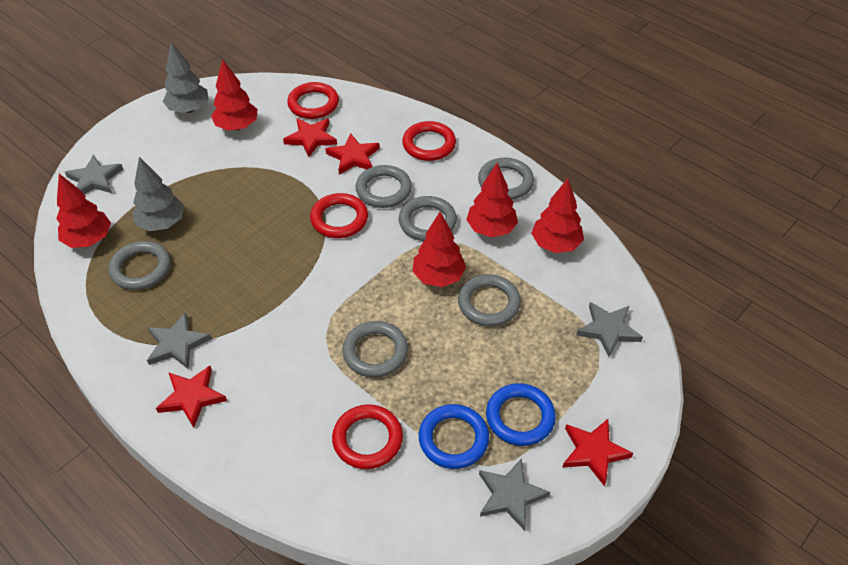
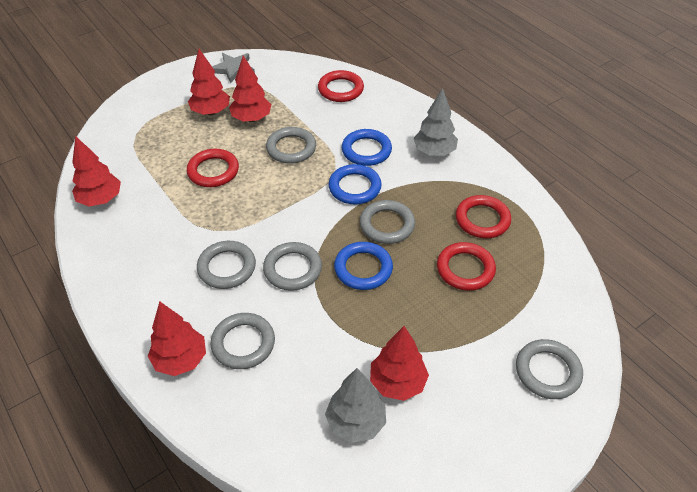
blue ring: [419,404,489,469] [486,383,556,446] = 2 -> [329,164,382,205] [334,242,393,290] [342,129,392,166] = 3
grey star: [65,155,123,194] [147,312,211,369] [479,458,550,531] [576,302,643,357] = 4 -> [212,53,255,83] = 1
red star: [156,366,227,428] [283,118,337,157] [326,133,380,175] [563,419,633,486] = 4 -> none = 0

